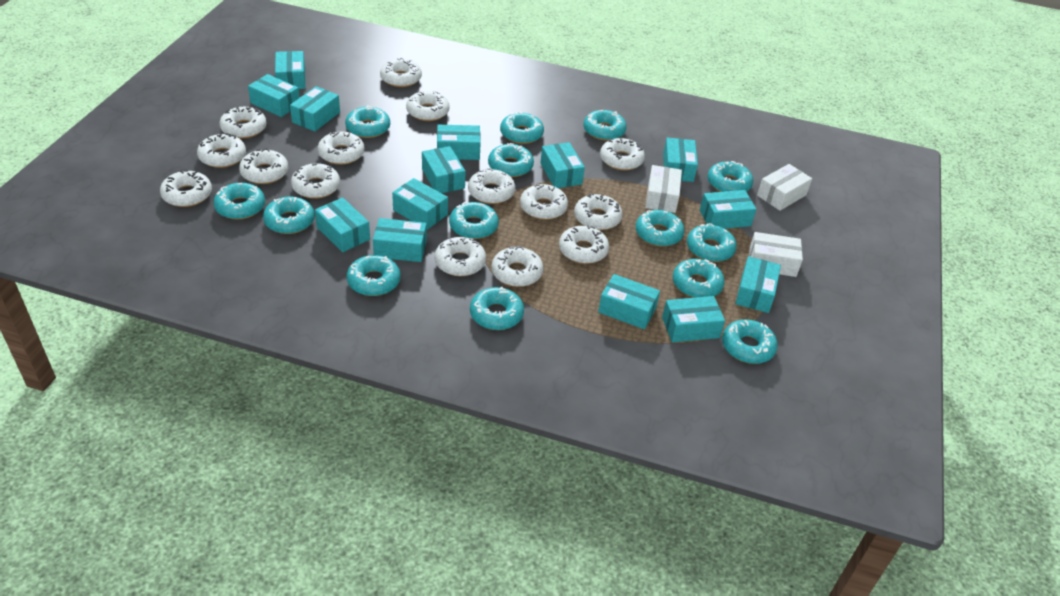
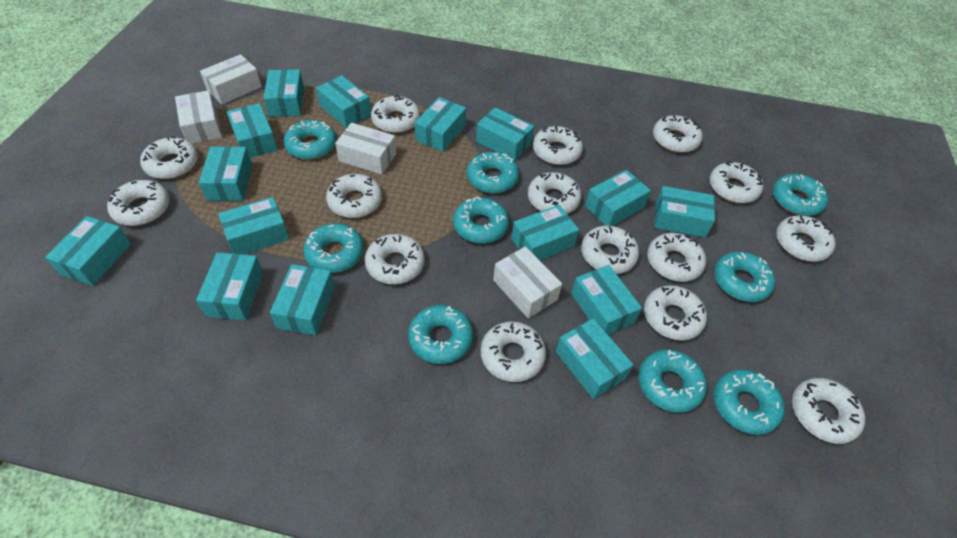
turquoise box: [248,74,300,117] [275,51,306,89] [290,86,340,132] [315,198,370,252] [373,218,427,262] [392,178,448,230] [422,146,466,193] [437,125,481,160] [540,142,585,188] [598,274,660,329] [662,296,725,342] [663,138,698,182] [700,190,756,229] [736,256,781,313] = 14 -> [45,216,131,286] [196,252,263,320] [199,146,252,201] [218,197,289,255] [227,103,277,158] [263,69,304,117] [270,264,335,335] [316,75,371,128] [415,97,466,152] [476,107,534,161] [511,205,579,260] [556,318,633,399] [571,265,642,335] [585,170,651,226] [655,186,715,238] = 15
turquoise donut: [213,183,265,219] [263,197,315,234] [345,105,390,138] [347,255,400,296] [449,202,499,239] [470,287,524,330] [488,143,534,177] [500,112,544,144] [583,110,627,141] [636,210,685,247] [673,259,725,298] [687,223,737,262] [707,161,753,192] [722,320,778,364] = 14 -> [284,120,336,160] [303,223,364,273] [408,305,473,364] [453,197,509,244] [467,152,519,193] [638,349,707,413] [714,251,775,302] [714,369,784,435] [773,174,828,216] = 9
white box: [645,165,682,213] [749,232,803,277] [757,164,812,211] = 3 -> [175,90,222,144] [200,54,262,104] [335,123,396,175] [493,246,562,318] = 4

